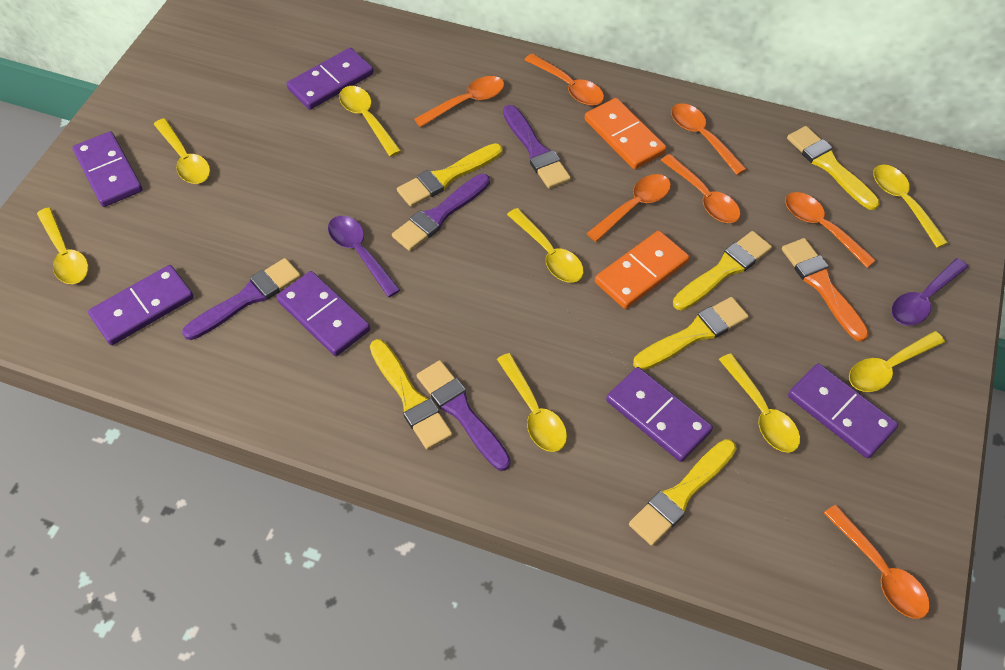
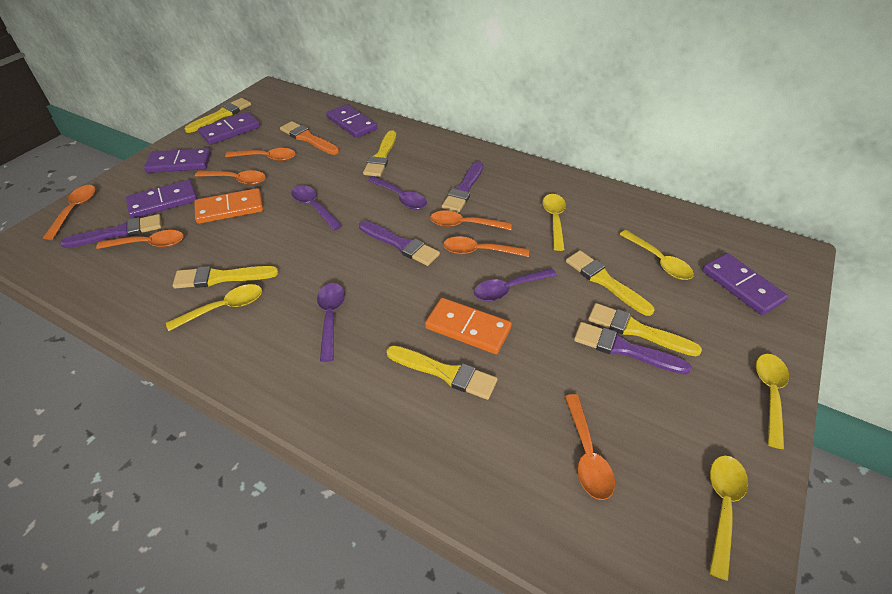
purple domino: [72,131,143,207] [88,265,194,345] [276,271,370,356] [286,48,374,110] [606,367,713,462] [788,364,898,458] = 6 -> [126,180,197,218] [144,148,211,173] [198,112,260,145] [326,104,377,138] [702,253,788,315] = 5
purple spoon: [328,216,400,297] [891,258,968,326] = 2 -> [291,185,342,231] [317,283,345,362] [368,176,427,210] [474,268,557,301] = 4
yellow spoon: [37,207,88,284] [154,118,210,184] [339,86,401,157] [497,353,567,452] [507,208,584,283] [719,353,800,453] [849,331,945,392] [873,164,948,248] = 8 -> [166,284,262,331] [542,194,566,251] [619,230,694,280] [709,455,748,581] [756,354,789,449] = 5

